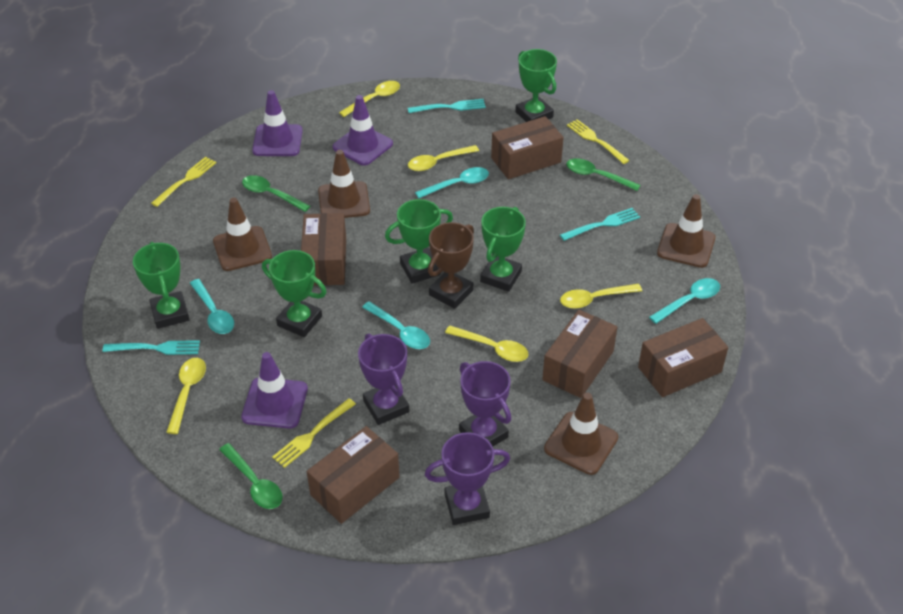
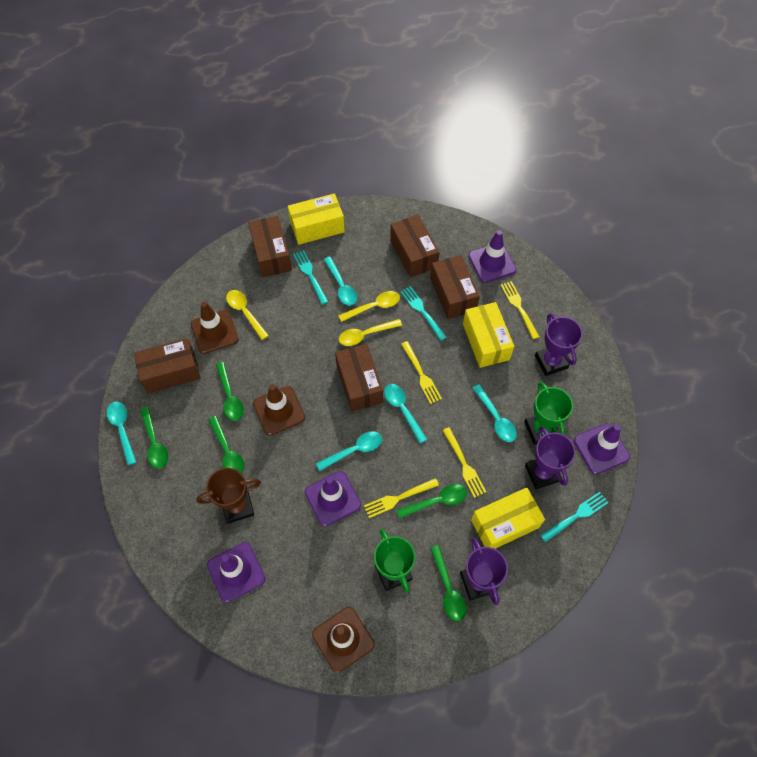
brown traffic cone: [213,198,272,271] [318,150,370,218] [544,393,618,475] [657,194,716,268] = 4 -> [191,302,239,354] [253,384,305,436] [312,607,375,673] = 3
green spoon: [219,443,283,509] [242,175,310,212] [566,158,641,191] = 3 -> [140,407,168,469] [208,416,244,473] [216,362,244,421] [396,484,467,519] [430,545,466,621] = 5
green trophy: [133,242,190,329] [262,250,326,337] [385,199,453,284] [480,207,526,292] [515,49,557,122] = 5 -> [374,529,415,593] [524,382,573,445] = 2
purple traffic cone: [241,352,308,429] [252,90,303,156] [333,95,393,166] = 3 -> [207,542,266,602] [305,471,361,527] [468,230,516,283] [574,423,630,475] = 4
turquoise spoon: [190,279,234,334] [362,301,430,349] [415,167,489,198] [649,278,720,324] = 4 -> [107,401,136,465] [316,431,382,471] [324,257,357,306] [384,384,427,443] [473,384,517,442] = 5
yellow box: none = 0 -> [288,193,345,245] [463,302,514,368] [471,487,545,549] = 3
yellow fork: [151,157,216,207] [272,398,356,468] [567,119,629,164] = 3 -> [364,478,439,518] [401,341,442,404] [443,427,486,498] [501,281,539,339] = 4
yellow spoon: [166,358,206,434] [339,81,400,117] [408,145,479,171] [445,325,529,362] [560,284,642,309] = 5 -> [226,290,269,340] [338,291,400,322] [339,319,402,346] = 3

